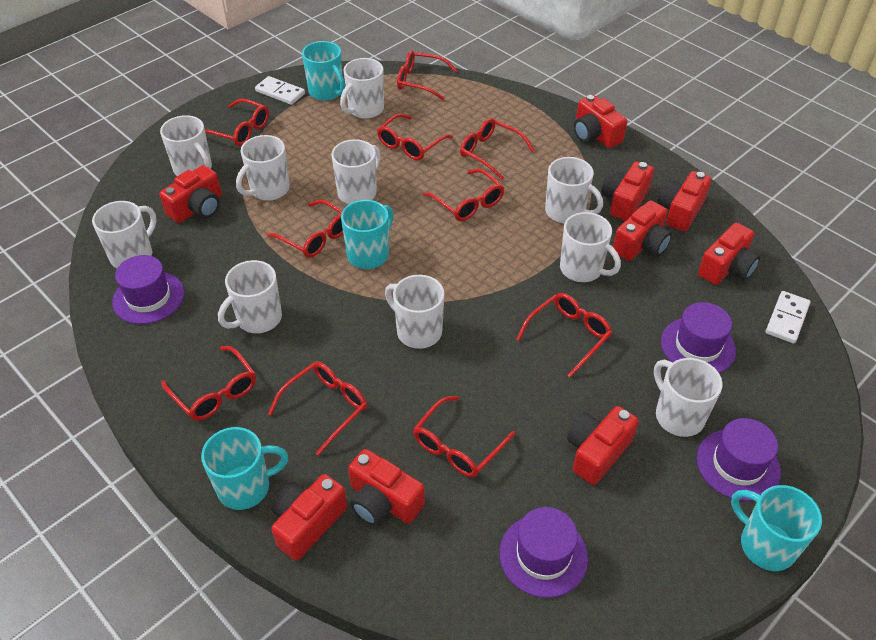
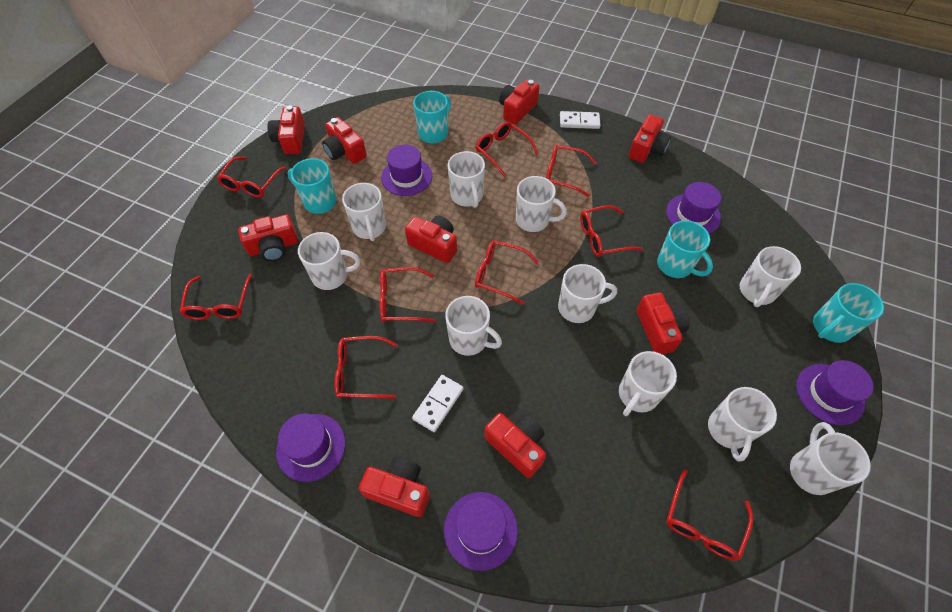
purple hat: [112,255,184,324] [499,507,588,598] [661,302,736,373] [697,418,781,501] = 4 -> [276,413,346,482] [381,144,432,196] [444,492,518,571] [666,182,722,234] [796,360,874,425] = 5
red glasses: [161,346,256,421] [205,99,269,146] [267,200,343,258] [268,362,367,456] [377,113,453,160] [397,50,457,100] [413,396,515,477] [423,169,504,221] [460,118,535,180] [516,293,612,378] = 10 -> [180,274,252,320] [217,157,287,198] [334,336,398,399] [380,267,436,322] [475,240,539,305] [476,122,539,177] [546,145,597,197] [580,205,643,257] [666,469,753,561] = 9

